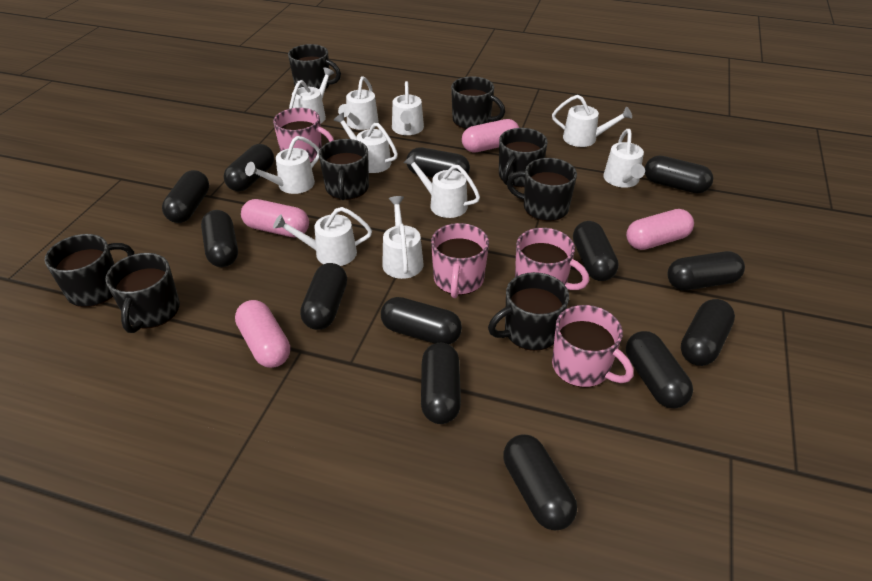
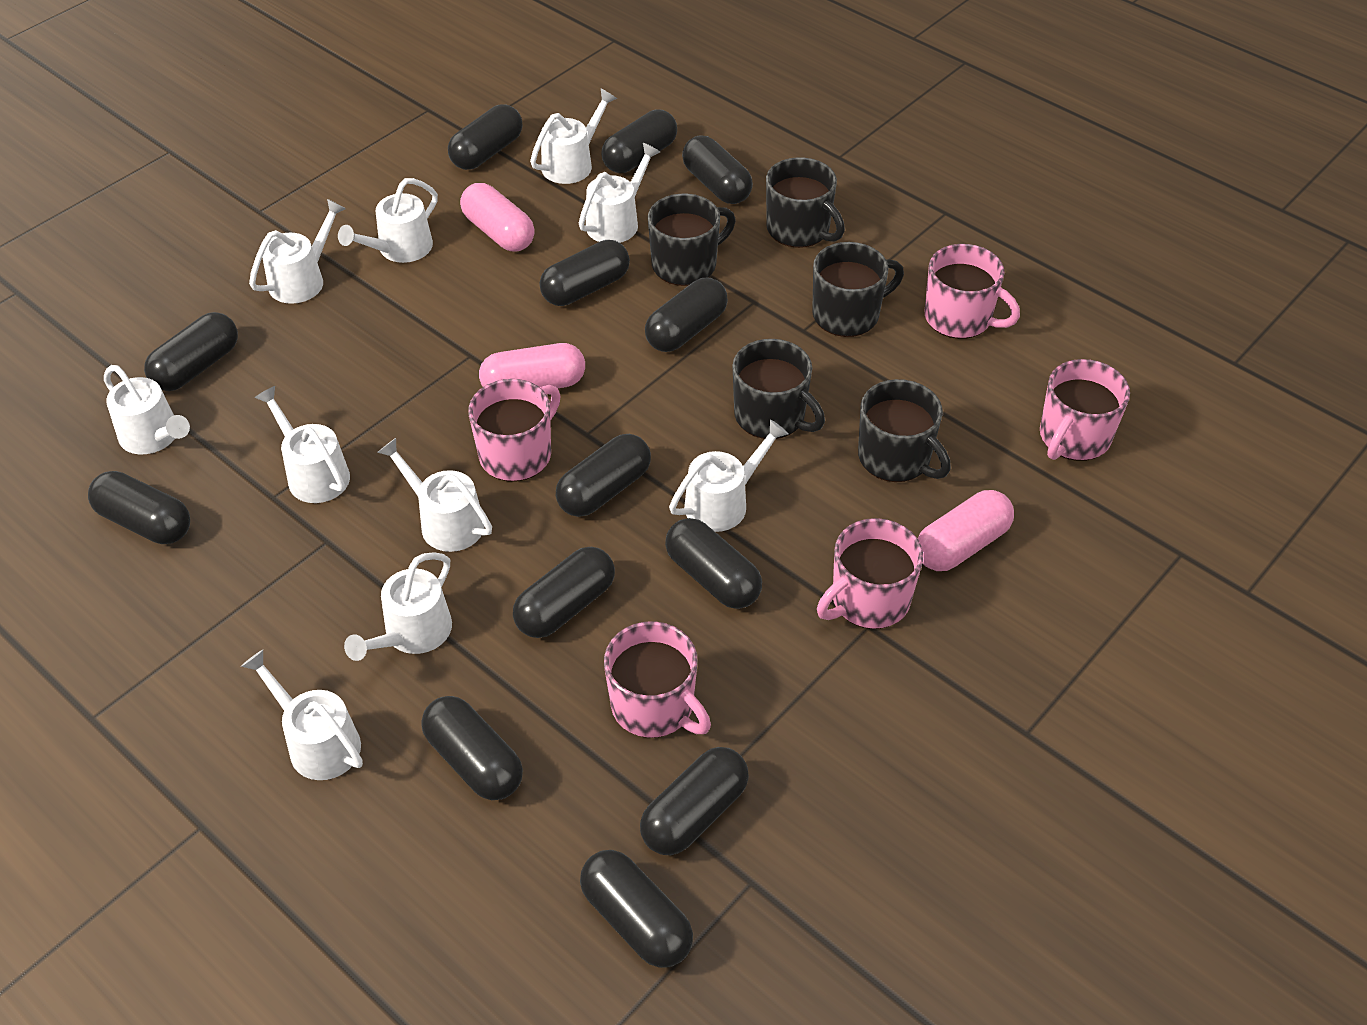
black mug: [45,234,134,307] [105,253,180,333] [288,44,341,90] [319,139,369,200] [451,76,505,129] [488,272,569,351] [499,128,548,187] [507,158,577,221] = 8 -> [648,194,736,286] [732,339,825,439] [766,157,845,248] [812,242,904,337] [858,379,951,482] = 5
pink capsule: [235,300,290,368] [241,199,309,238] [462,119,519,152] [626,209,694,250] = 4 -> [460,183,535,251] [479,343,585,388] [918,490,1014,571] = 3
pink mug: [273,108,334,163] [431,223,489,298] [515,228,589,290] [552,305,634,387] = 4 -> [468,379,561,482] [604,621,711,738] [817,518,923,629] [925,244,1020,339] [1040,359,1130,461] = 5

